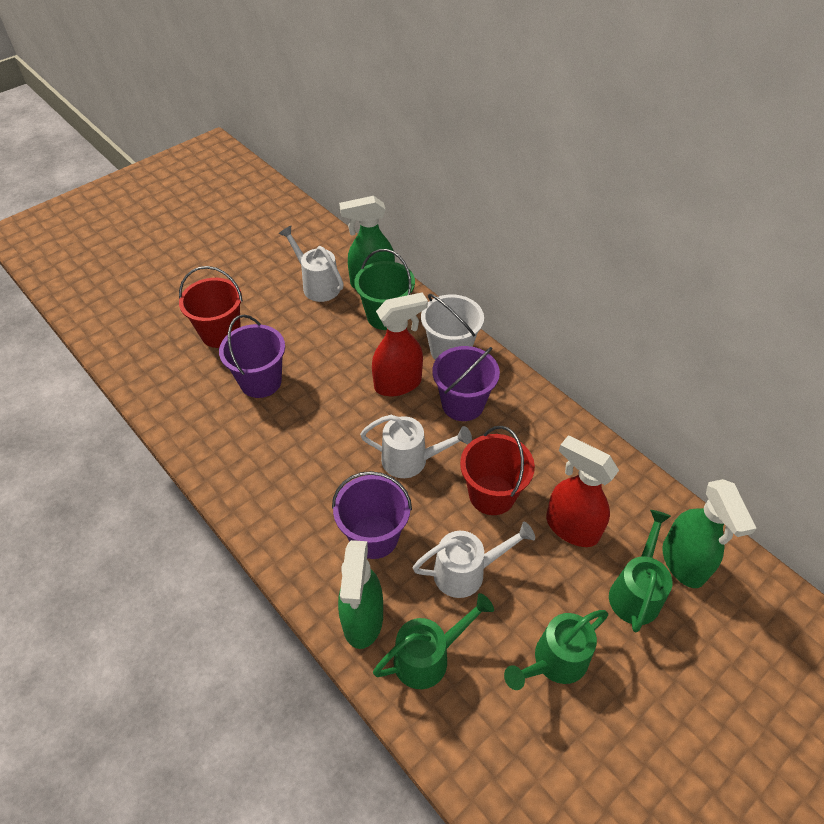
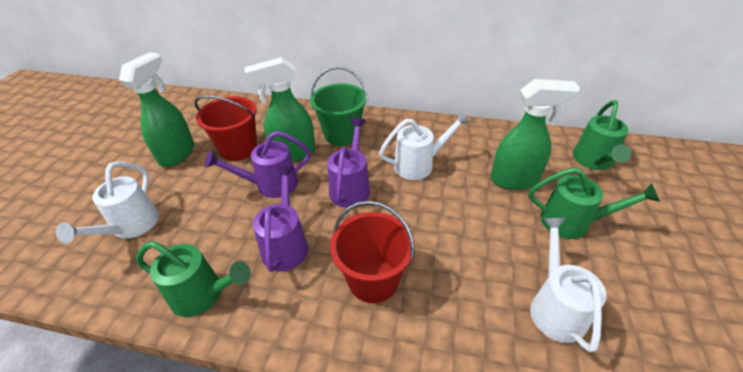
purple bucket: [219,315,285,398] [332,471,412,559] [432,346,500,421] = 3 -> none = 0
purple watering can: none = 0 -> [205,131,311,198] [253,166,308,272] [327,118,370,208] = 3
red spray bottle: [372,292,428,396] [546,435,619,547] = 2 -> none = 0
white bucket: [421,294,484,360] = 1 -> none = 0

